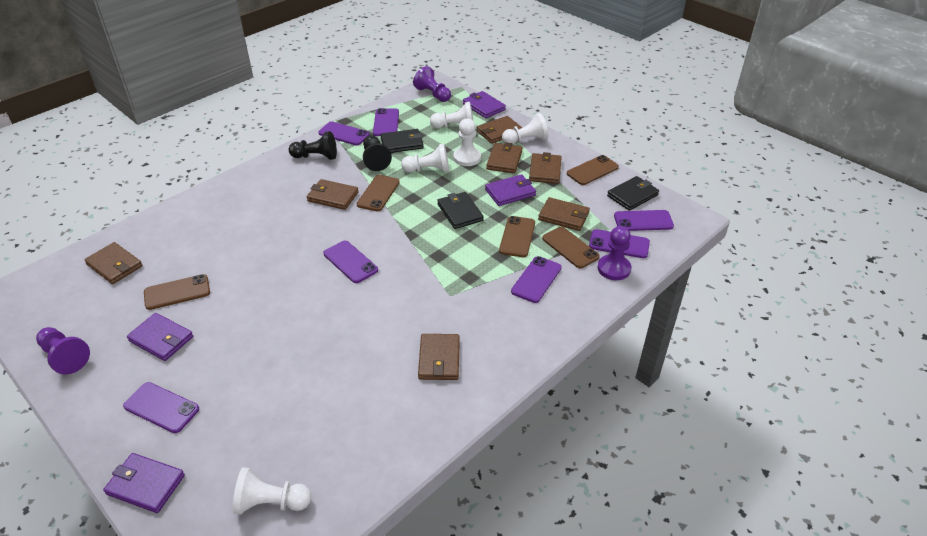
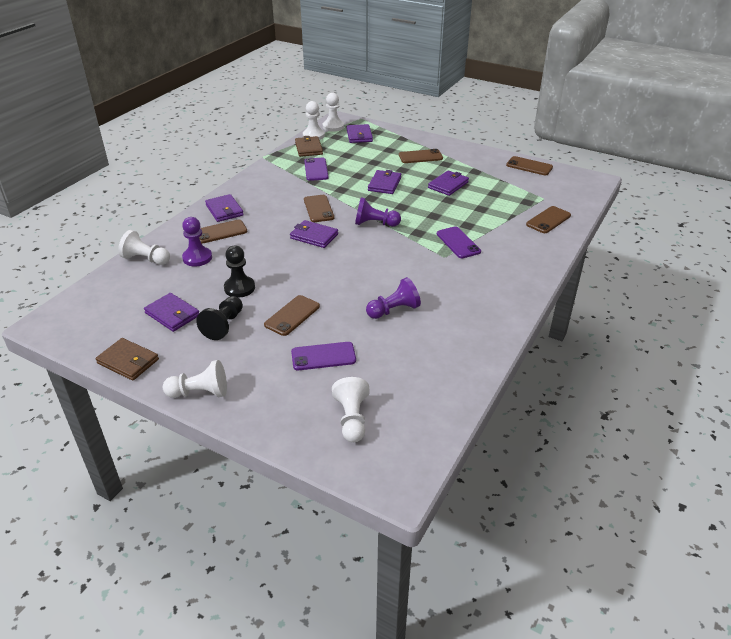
black wallet: [381,129,424,153] [437,192,484,229] [607,176,659,211] = 3 -> none = 0
brown phone: [144,274,210,310] [356,175,400,212] [499,216,535,257] [542,227,600,268] [567,155,619,185] = 5 -> [199,219,248,244] [264,295,320,336] [304,195,334,222] [399,149,443,163] [506,156,553,175] [526,206,571,233] = 6
brown wallet: [84,242,143,284] [307,179,359,210] [418,334,460,380] [477,116,522,144] [486,142,522,173] [529,152,562,184] [538,197,590,231] = 7 -> [96,338,159,381] [295,136,323,157] = 2
purple phone: [123,382,199,433] [318,121,369,145] [323,240,378,283] [373,108,399,136] [511,256,562,303] [589,229,650,258] [614,210,674,231] = 7 -> [291,342,356,370] [304,158,329,181] [437,226,481,258] = 3
purple wallet: [103,453,185,513] [127,313,193,361] [463,91,506,118] [485,174,536,206] = 4 -> [144,293,199,332] [205,194,244,222] [290,220,338,248] [346,124,373,143] [368,170,401,194] [428,170,469,196] = 6

